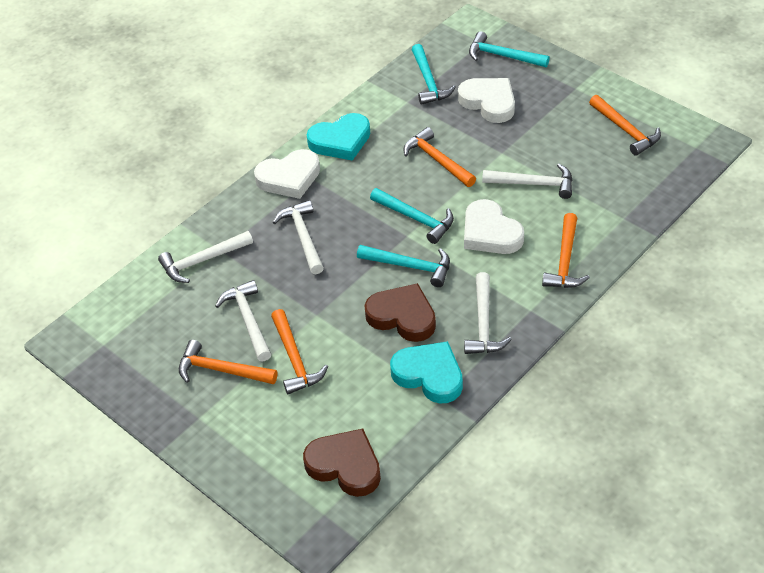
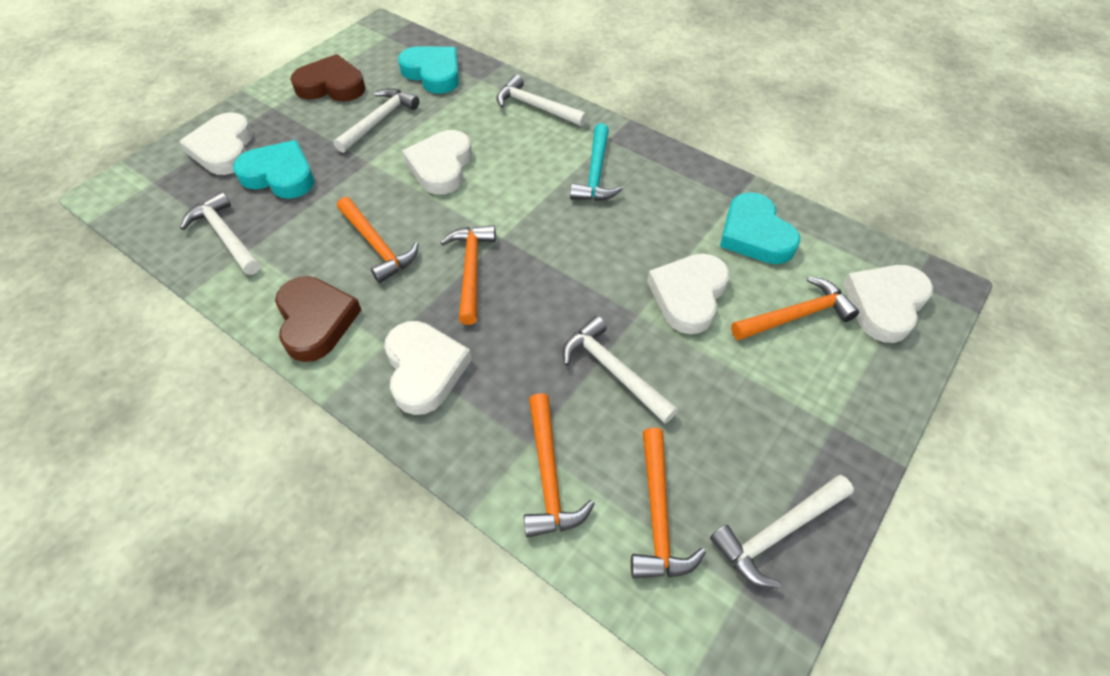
turquoise hammer: [357,245,450,287] [370,188,454,244] [412,44,456,105] [469,31,550,67] = 4 -> [570,123,623,201] = 1
turquoise heart: [307,113,370,161] [390,341,463,404] = 2 -> [233,140,314,199] [398,46,459,94] [720,192,800,264] = 3
white heart: [254,149,320,199] [458,78,515,123] [464,199,524,254] = 3 -> [179,113,253,175] [384,321,472,415] [402,130,472,195] [647,253,730,334] [843,265,933,343] = 5

